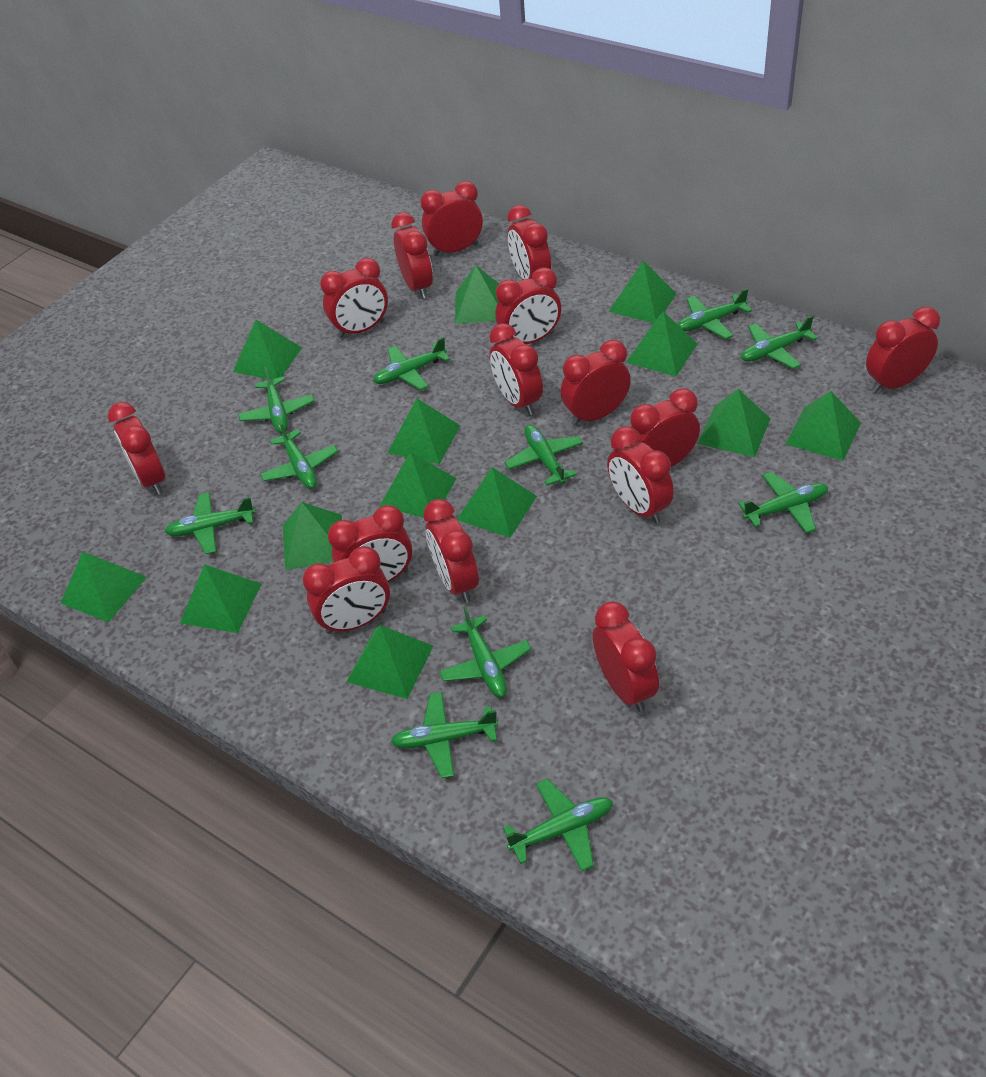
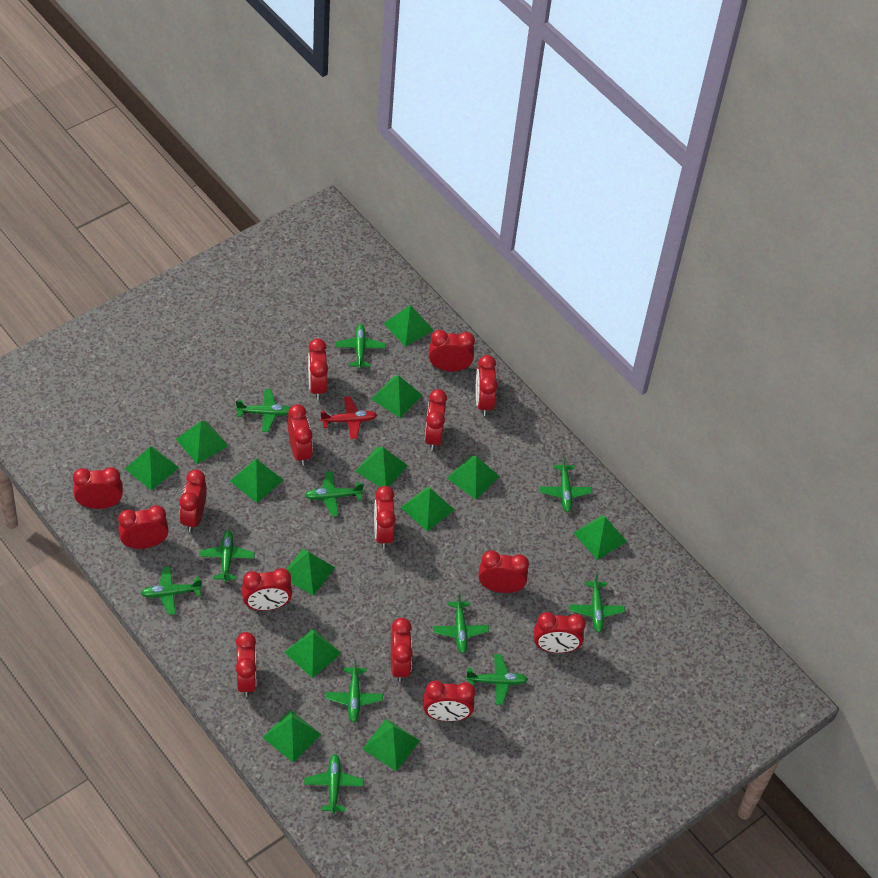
red plane: none = 0 -> [320,396,377,439] = 1

